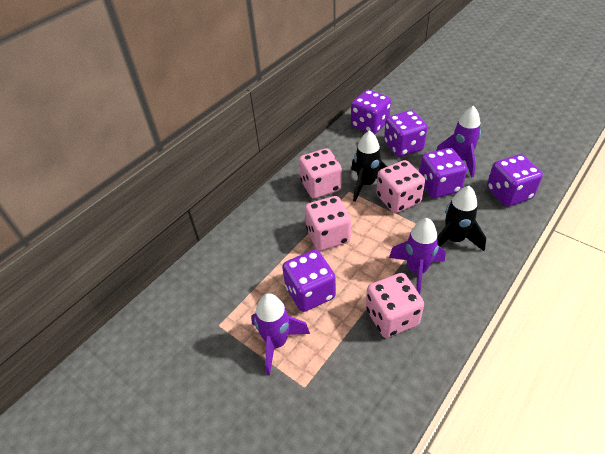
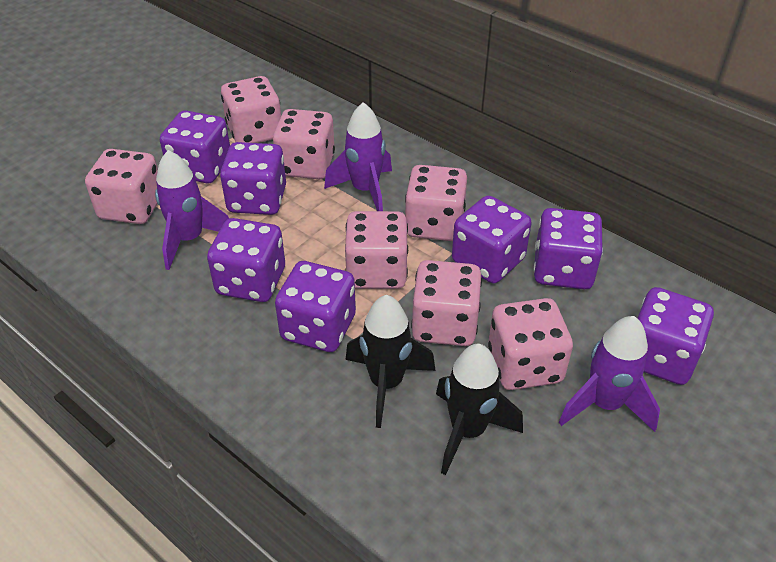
pink dice: [299,148,342,199] [305,196,351,251] [366,273,424,338] [376,160,425,213] = 4 -> [85,149,158,224] [221,76,281,143] [273,109,335,179] [345,211,408,289] [405,165,467,241] [411,260,482,346] [488,298,573,390] = 7
purple dice: [282,249,336,312] [351,90,391,134] [384,110,427,157] [419,148,467,198] [487,154,543,207] = 5 -> [160,110,230,183] [207,218,285,302] [220,142,286,215] [275,261,356,352] [452,196,532,284] [534,208,603,289] [637,287,714,385] = 7

